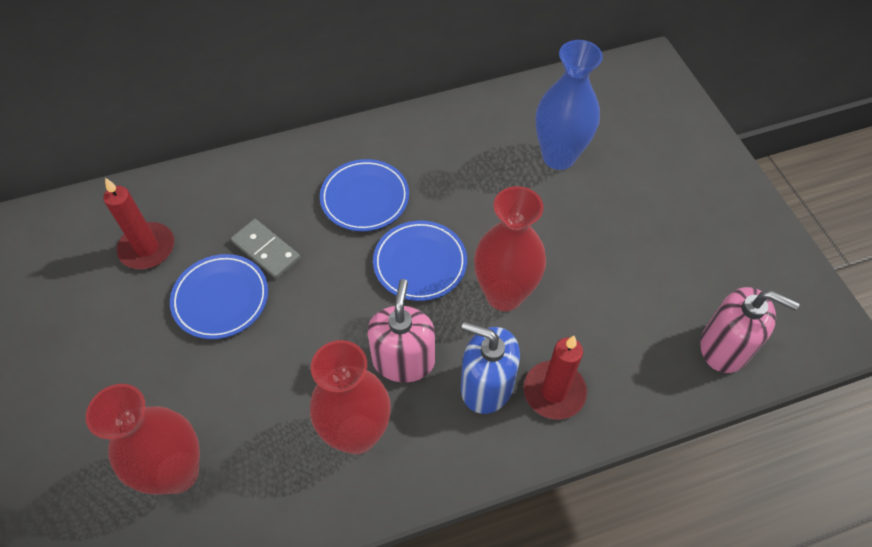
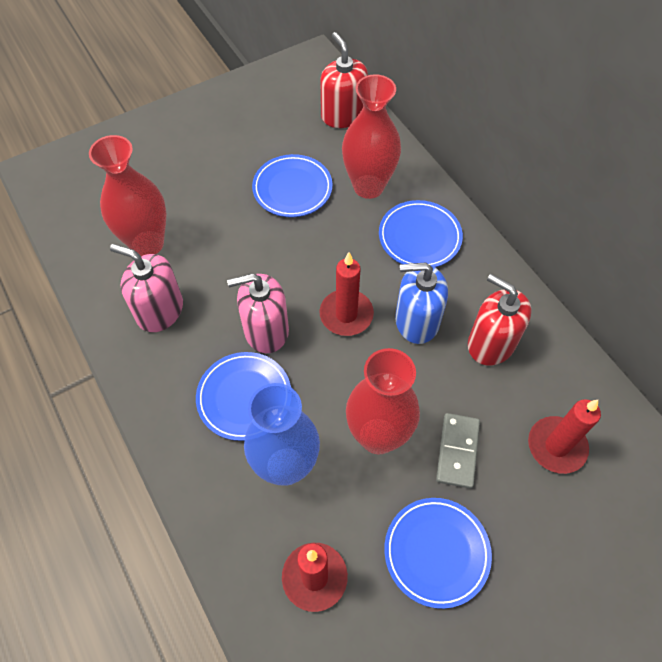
blue plate: [170,254,268,339] [320,159,409,231] [373,221,467,301] = 3 -> [196,352,291,441] [252,154,332,217] [379,200,463,267] [384,498,492,609] = 4
red candle: [103,178,174,269] [524,336,587,420] = 2 -> [282,543,348,612] [320,253,374,336] [528,399,601,474] = 3
red soap dispenser: none = 0 -> [320,32,368,128] [468,274,532,366] = 2

